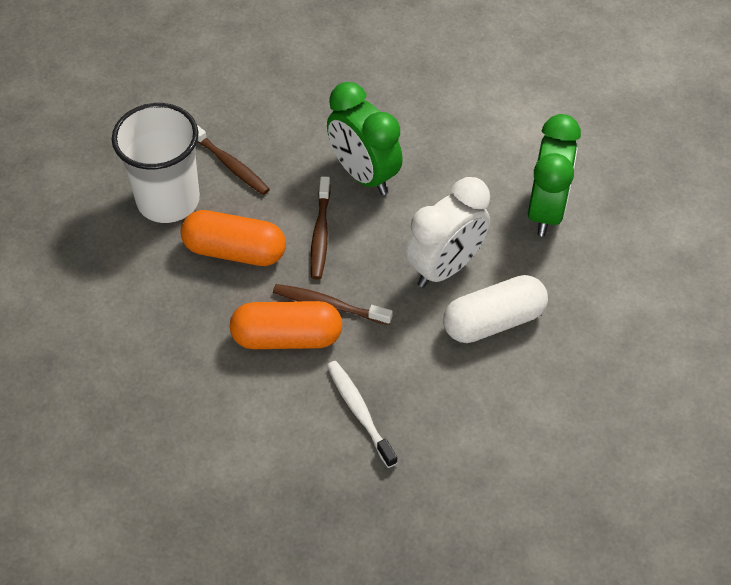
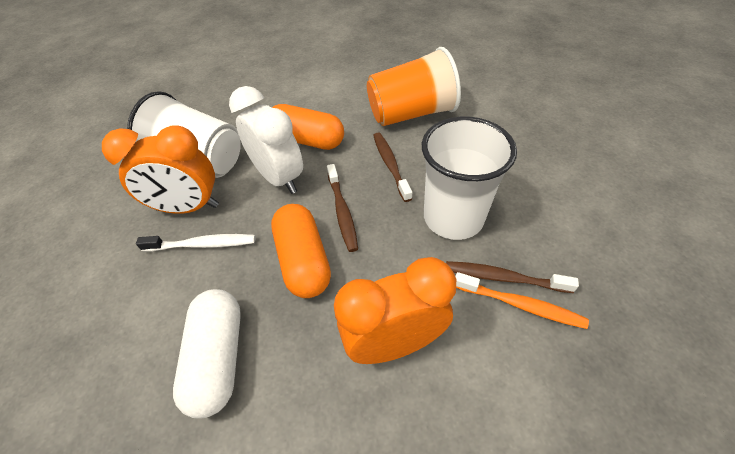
green clock: [327,82,403,195] [528,114,581,236] = 2 -> none = 0
orange clock: none = 0 -> [102,125,219,214] [334,257,456,364] = 2
orange cup: none = 0 -> [367,47,461,126] = 1
orange toothbrush: none = 0 -> [455,272,589,329] = 1
white cup: [112,103,200,223] = 1 -> [127,91,241,178] [422,117,517,240] = 2

